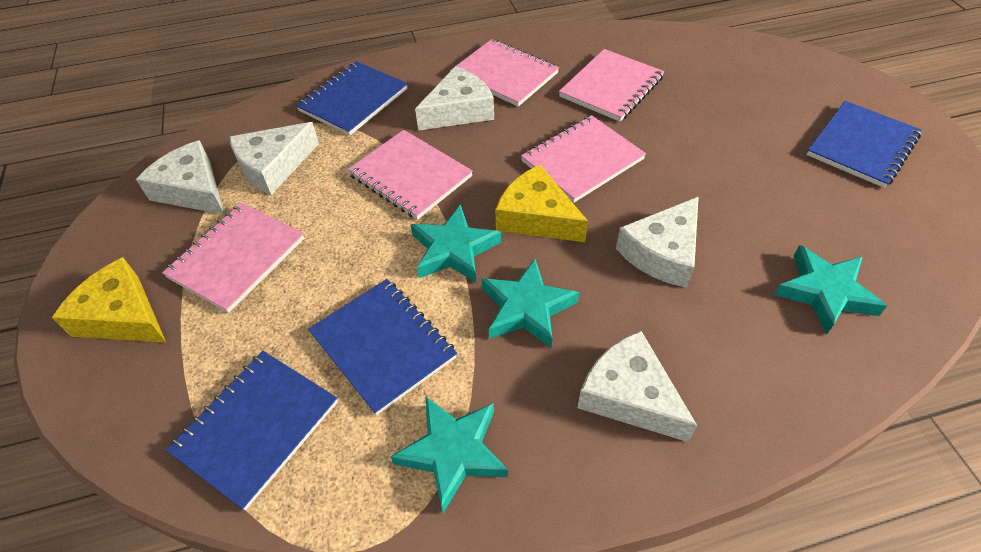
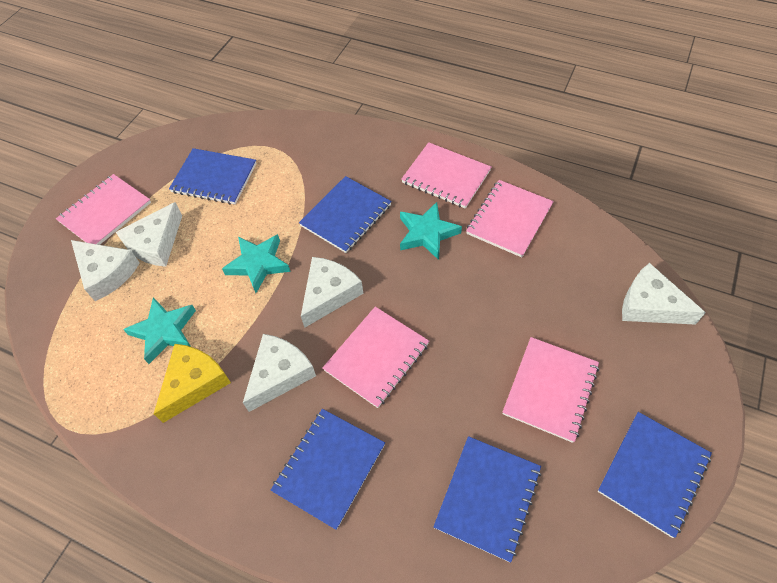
blue notebook: [166,351,338,511] [296,61,408,135] [308,279,457,416] [806,101,922,188] = 4 -> [169,148,257,205] [271,409,385,530] [299,176,392,253] [433,436,541,562] [598,412,712,538] = 5
turquoise star: [391,396,508,513] [411,204,501,283] [482,259,579,348] [774,245,887,335] = 4 -> [123,297,196,364] [222,234,291,293] [400,202,462,260] = 3
yellow cheese: [52,257,166,342] [495,165,588,242] = 2 -> [154,344,231,423] = 1

